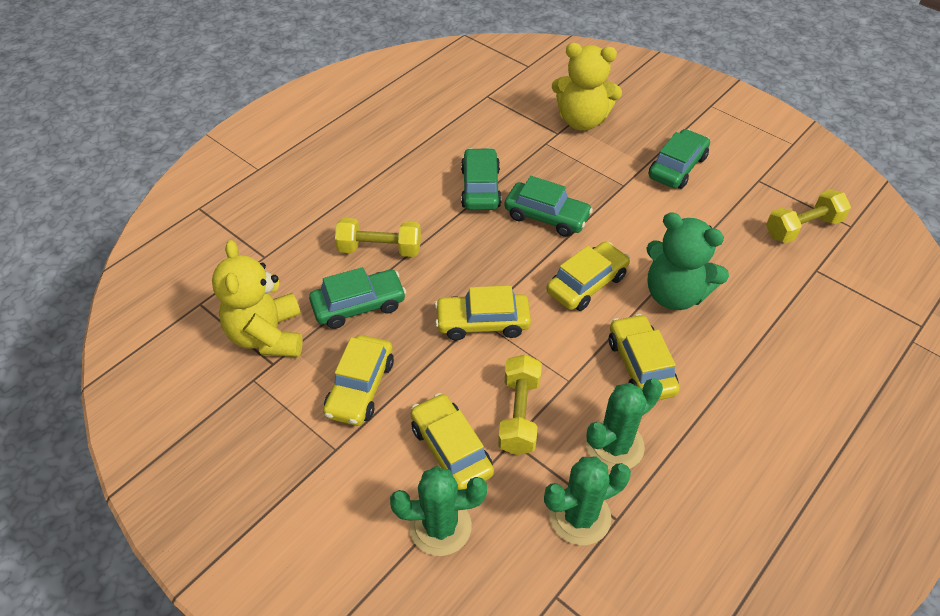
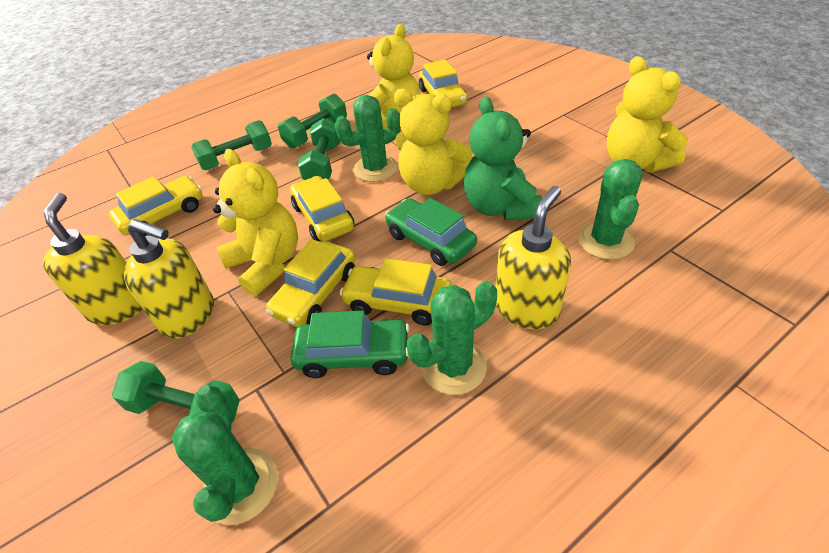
green cactus: [390,466,487,556] [544,457,631,545] [586,378,663,470] = 3 -> [172,385,278,525] [335,95,401,182] [407,281,497,395] [578,159,643,260] = 4
green car: [309,267,406,329] [461,148,502,210] [504,176,593,237] [648,129,710,189] = 4 -> [291,311,410,378] [385,198,477,266] = 2
green dumbbell: none = 0 -> [112,361,240,423] [191,120,272,170] [278,94,347,148] [298,118,340,180] = 4
yellow dumbbell: [335,218,421,257] [498,354,542,455] [766,190,851,243] = 3 -> none = 0
yellow soap dispenser: none = 0 -> [43,193,142,325] [124,219,214,339] [496,186,571,329] = 3
yellow teddy bear: [212,240,303,357] [552,43,622,131] = 2 -> [213,149,298,296] [367,24,420,130] [394,89,473,195] [607,56,688,172] = 4

